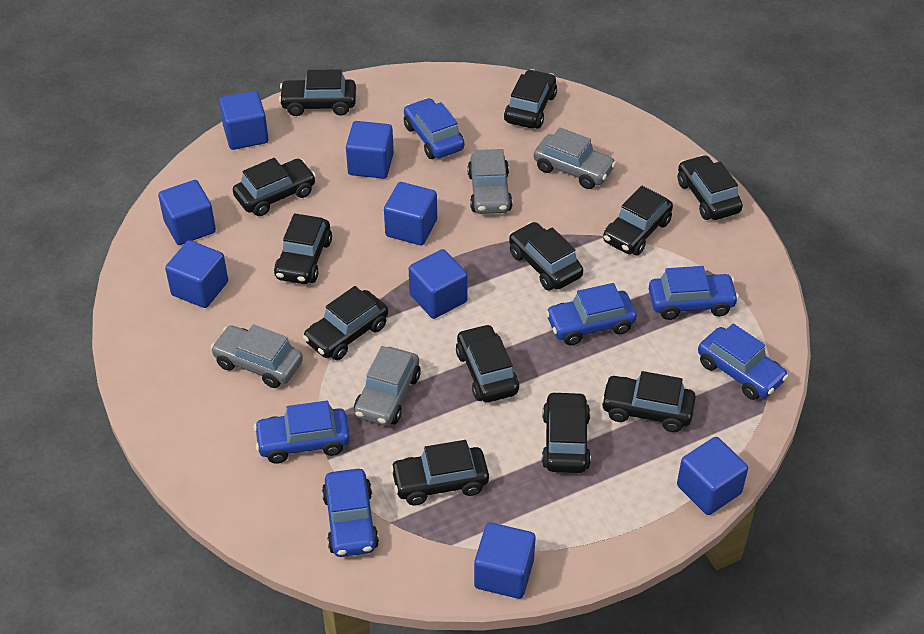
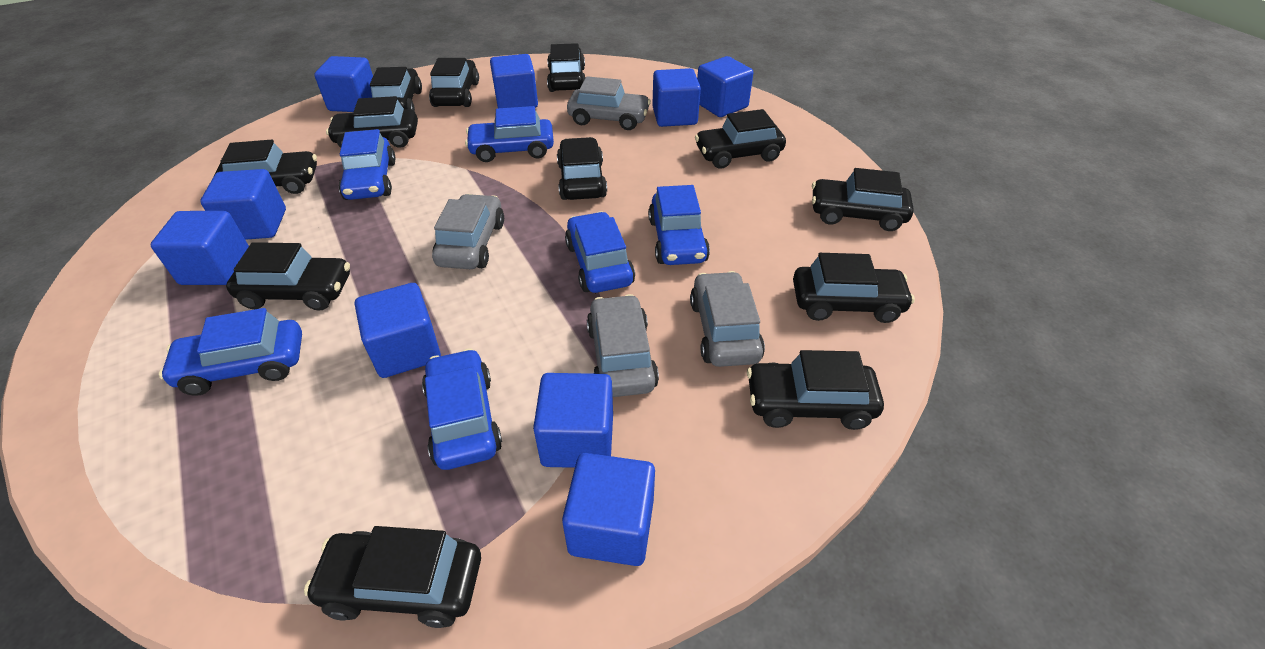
blue cube: [158,180,216,245] [165,240,228,308] [219,91,269,150] [346,121,394,179] [384,182,437,245] [409,249,468,319] [474,523,536,599] [677,437,748,515] = 8 -> [151,211,249,285] [200,169,286,240] [314,56,373,112] [355,283,441,378] [490,54,538,108] [533,373,613,468] [562,453,655,566] [652,68,701,127] [697,56,753,117] = 9

